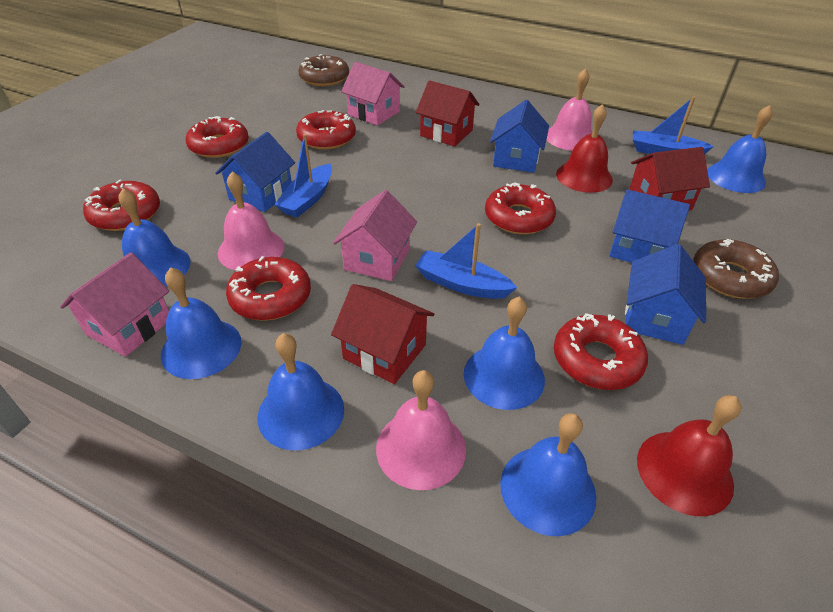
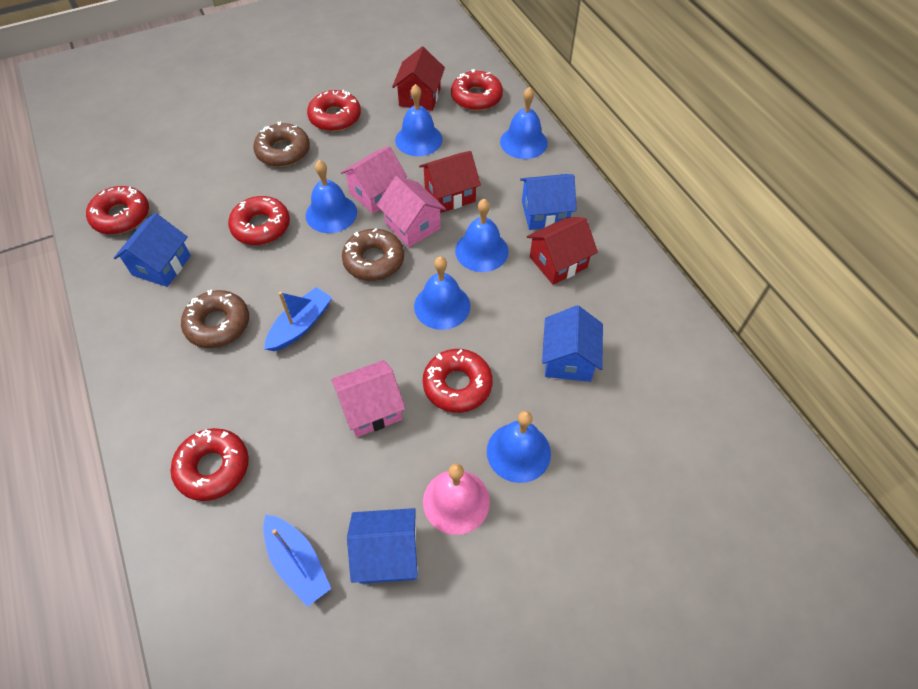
blue boat: [274,134,332,218] [415,223,517,299] [633,96,714,154] = 3 -> [263,514,331,607] [264,287,332,351] = 2
brown donut: [298,54,349,86] [693,239,779,299] = 2 -> [181,290,249,348] [253,122,310,167] [342,228,404,281] = 3
pink bell: [218,172,285,270] [376,370,466,490] [547,68,592,151] = 3 -> [423,464,490,535] = 1
red bell: [556,104,613,193] [637,395,742,516] = 2 -> none = 0

